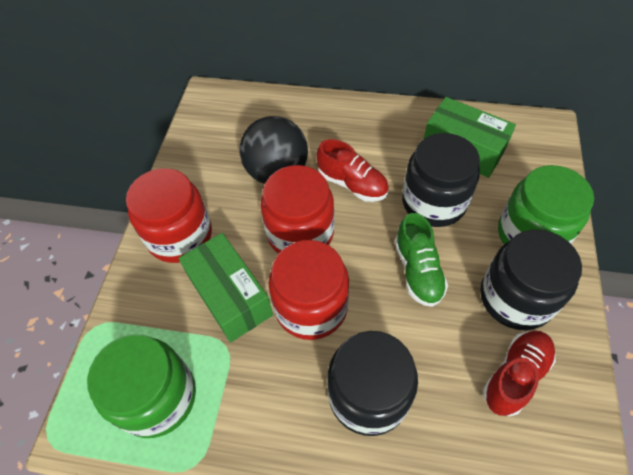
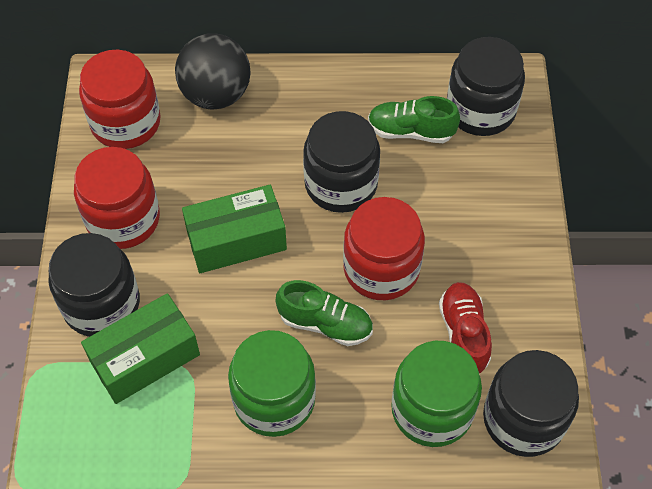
black jar: [327,331,418,436] [402,133,480,227] [480,229,582,330] = 3 -> [48,233,140,337] [303,111,380,213] [447,37,525,136] [483,350,579,457] = 4
green shoe: [395,213,448,307] = 1 -> [276,280,373,346] [368,96,460,143] = 2
red shoe: [317,139,389,202] [483,331,556,417] = 2 -> [439,282,492,373] = 1

